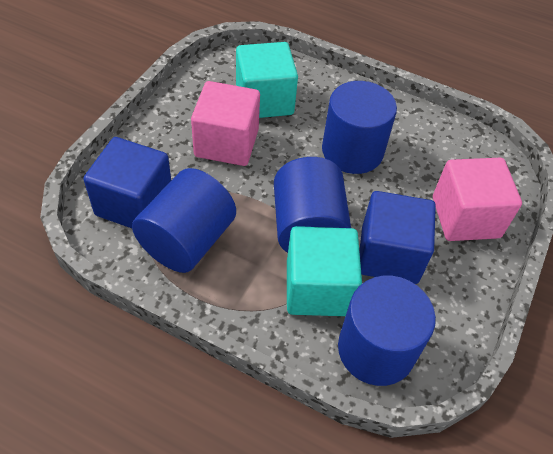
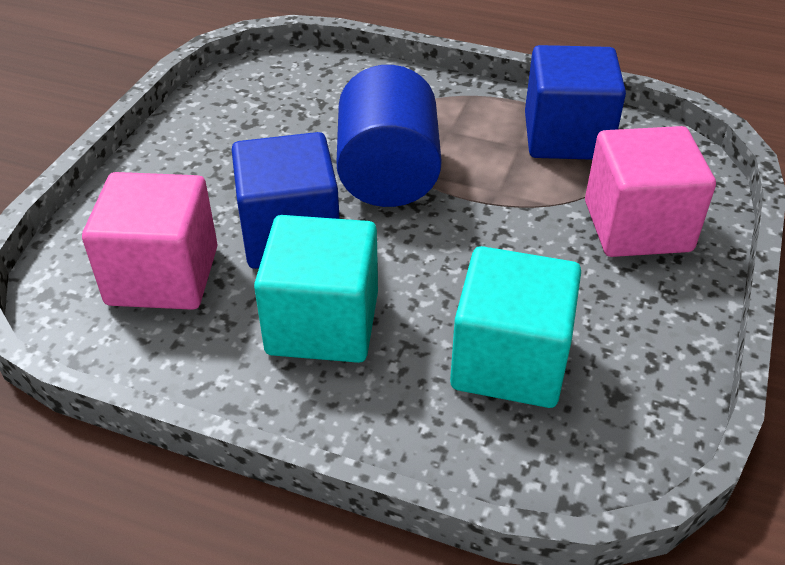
blue cylinder: [132,168,236,273] [274,157,351,253] [322,81,397,174] [338,276,436,386] = 4 -> [337,65,442,207] = 1

